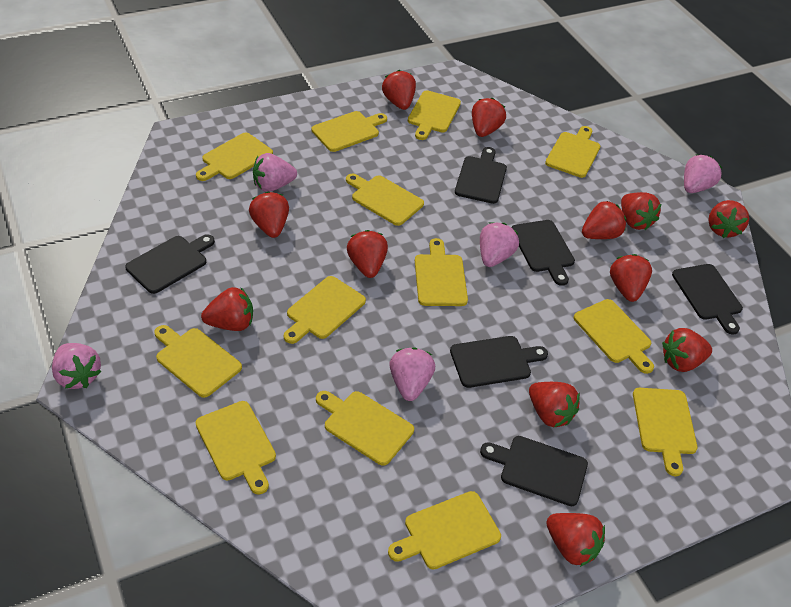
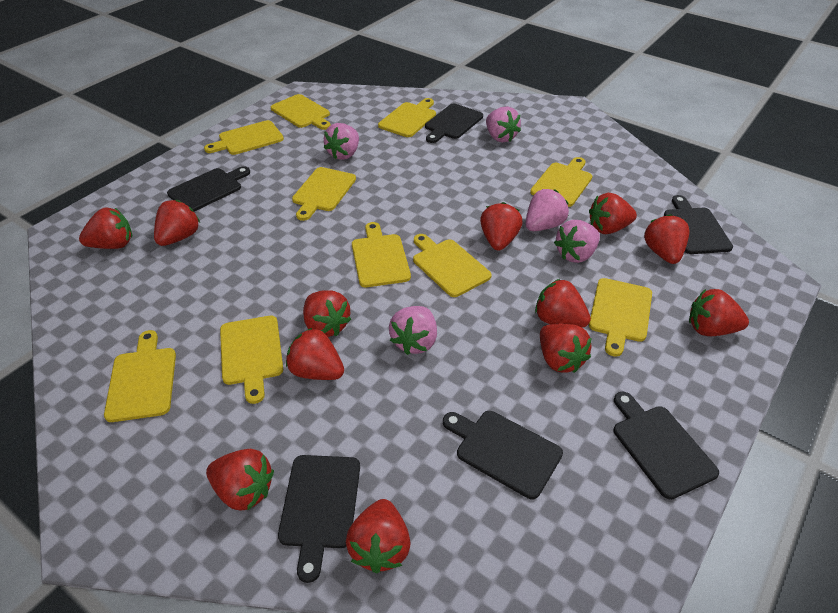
yellow cutting board: [154,325,242,398] [196,133,273,181] [196,401,276,495] [284,276,366,344] [311,111,387,152] [316,391,414,466] [346,174,424,226] [388,491,501,570] [408,90,461,140] [415,238,468,306] [545,126,600,178] [574,299,654,374] [633,388,698,476] = 13 -> [104,330,176,422] [204,120,284,155] [220,316,283,404] [271,94,331,130] [292,167,356,221] [352,222,411,287] [378,98,436,137] [413,234,491,297] [530,157,592,207] [589,278,652,357] = 10

